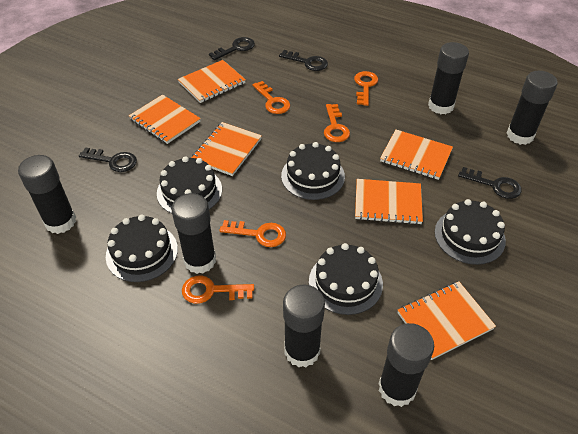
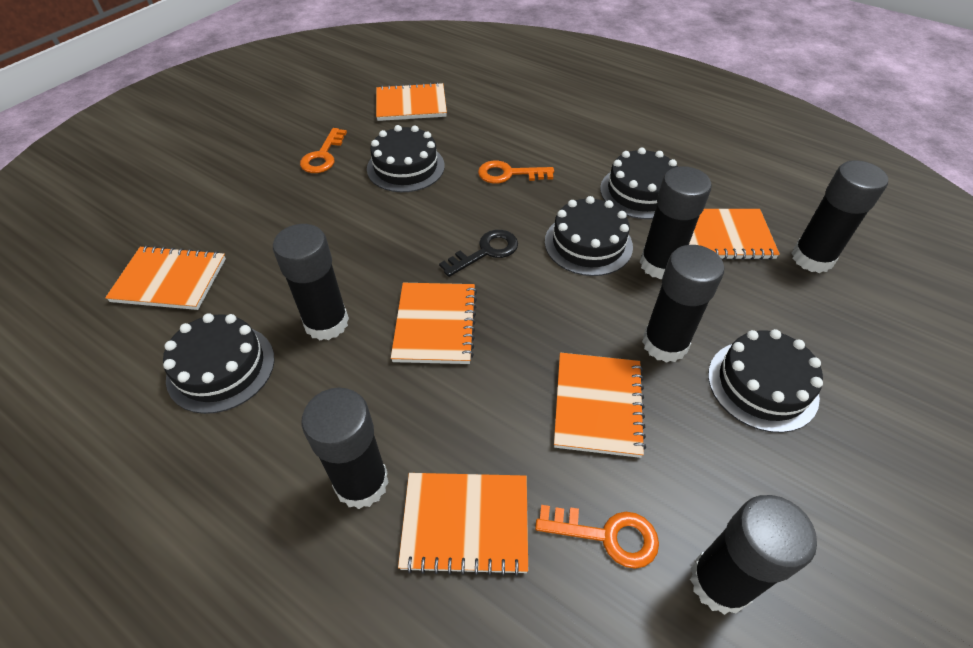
black key: [79,147,137,172] [209,37,255,60] [279,50,328,71] [458,167,522,199] = 4 -> [439,230,518,277] = 1
orange key: [182,275,254,304] [219,220,286,247] [252,81,290,114] [324,104,350,142] [354,71,378,106] = 5 -> [300,128,347,173] [478,160,554,184] [535,505,659,569] = 3

